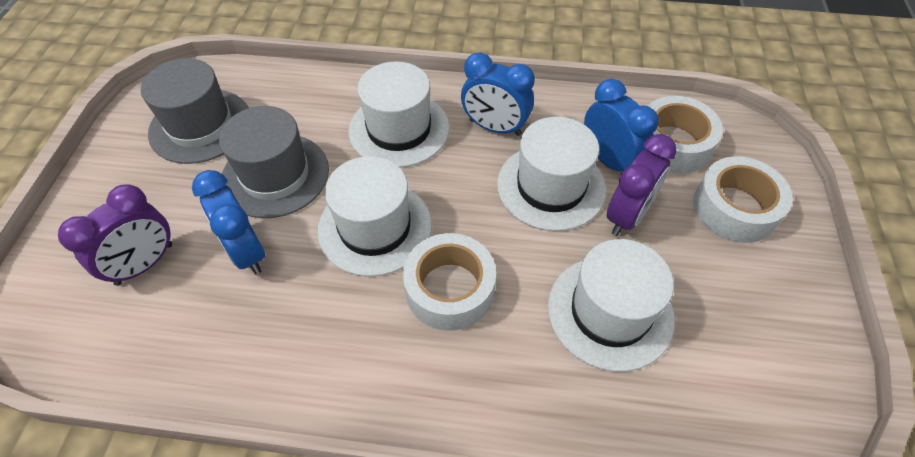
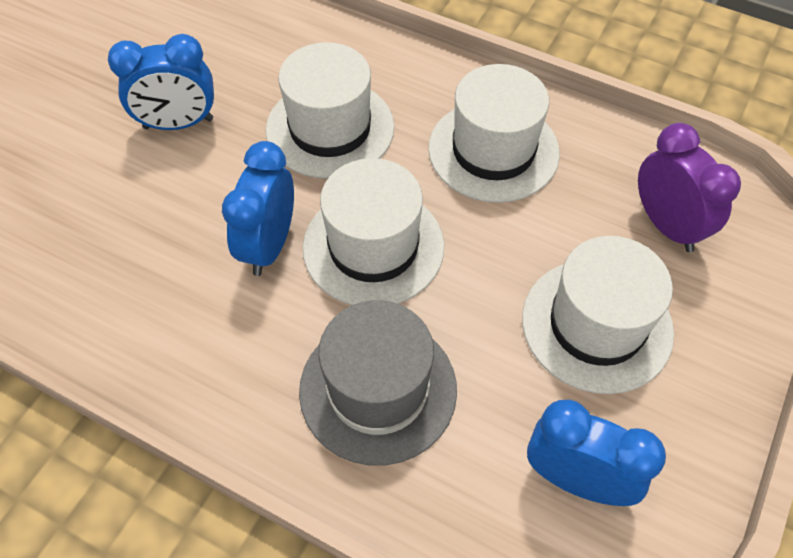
grey hat: [141,58,249,164] [219,106,329,218] = 2 -> [299,300,457,466] = 1
purple clock: [58,184,172,286] [607,134,676,236] = 2 -> [638,123,741,252] = 1
white tape: [403,233,496,331] [648,96,723,173] [693,156,793,243] = 3 -> none = 0

